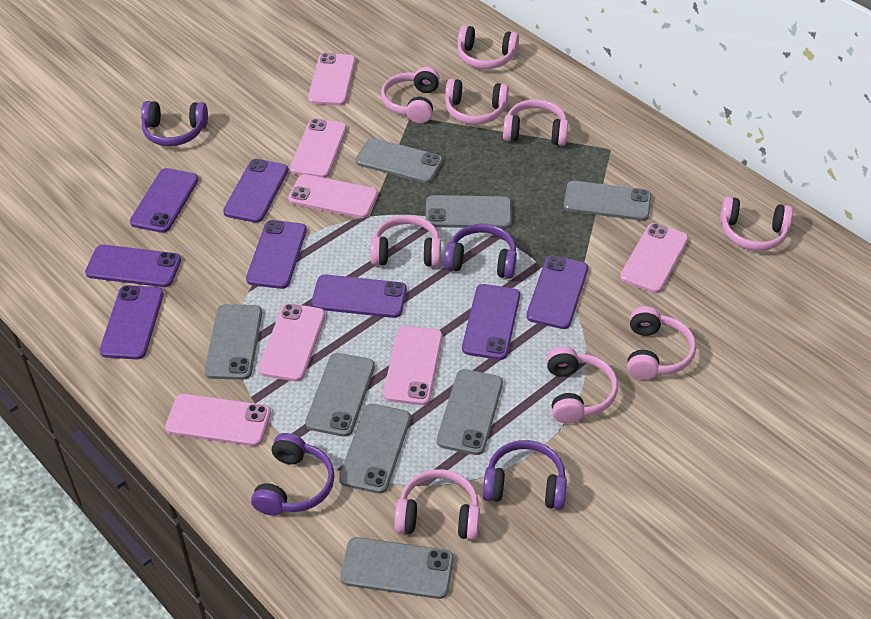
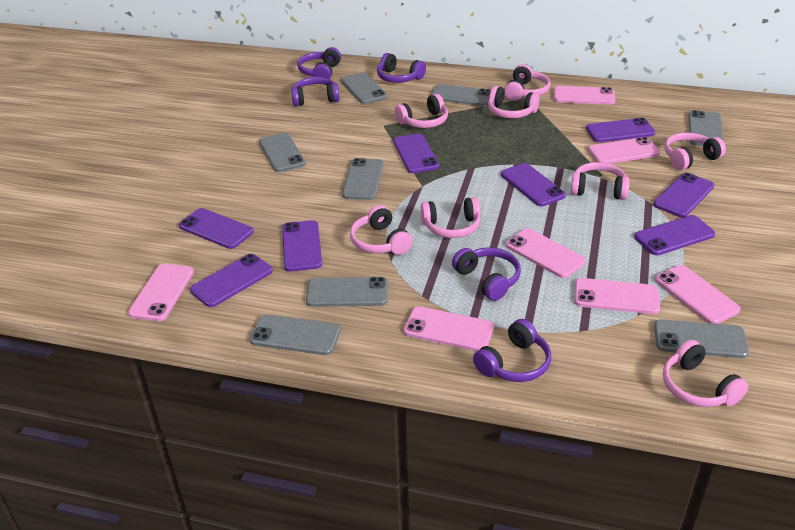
pink headphones: [370,215,441,267] [381,67,440,123] [394,469,480,540] [445,79,509,124] [457,25,519,69] [503,99,568,146] [546,347,618,424] [627,306,696,380] [720,196,793,251] = 9 -> [350,205,413,255] [395,94,448,128] [421,197,480,238] [488,86,540,118] [504,64,551,101] [571,162,630,200] [663,340,748,407] [665,132,726,170] = 8
purple headphones: [141,101,208,146] [251,433,335,516] [444,224,517,279] [483,440,567,510] = 4 -> [291,77,340,106] [297,47,341,79] [377,53,426,83] [452,247,521,301] [473,319,551,382] = 5

